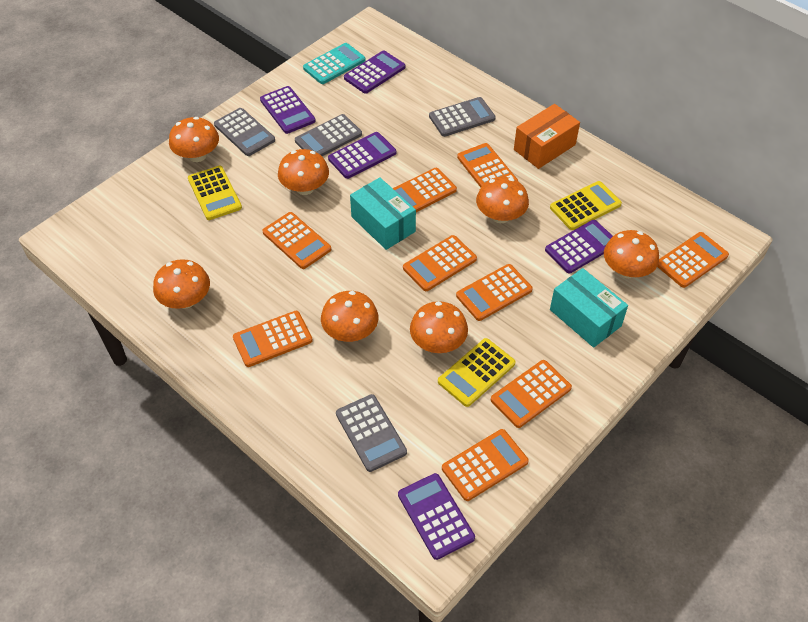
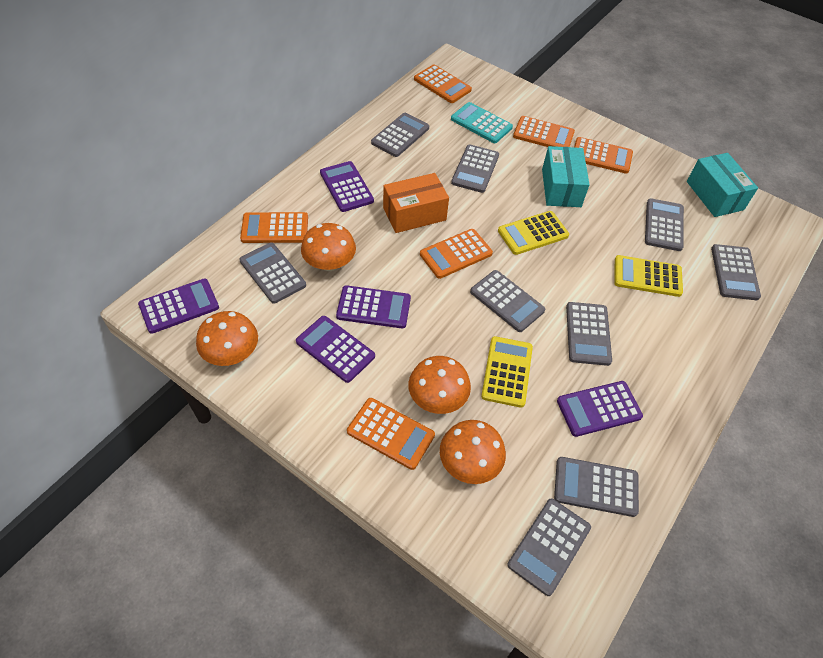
grey calculator: [214,108,275,156] [295,114,362,156] [336,394,407,472] [429,97,496,137] = 4 -> [239,242,306,304] [371,113,429,157] [451,145,499,193] [470,270,545,332] [507,499,591,596] [554,457,639,517] [566,302,612,366] [645,198,684,251] [711,244,761,300] = 9
orange calculator: [233,311,313,367] [263,212,331,269] [393,168,457,212] [403,235,477,291] [442,429,529,501] [456,264,533,321] [457,143,518,188] [491,360,572,428] [657,232,729,288] = 9 -> [240,212,308,243] [347,398,435,470] [414,64,472,103] [420,229,493,279] [513,116,575,147] [574,137,633,174] = 6
orange mushroom: [153,259,210,309] [169,117,219,162] [278,149,329,195] [321,291,378,342] [410,301,468,353] [476,177,529,223] [604,230,659,278] = 7 -> [196,311,258,366] [301,223,356,271] [408,356,471,414] [440,420,506,484] = 4

